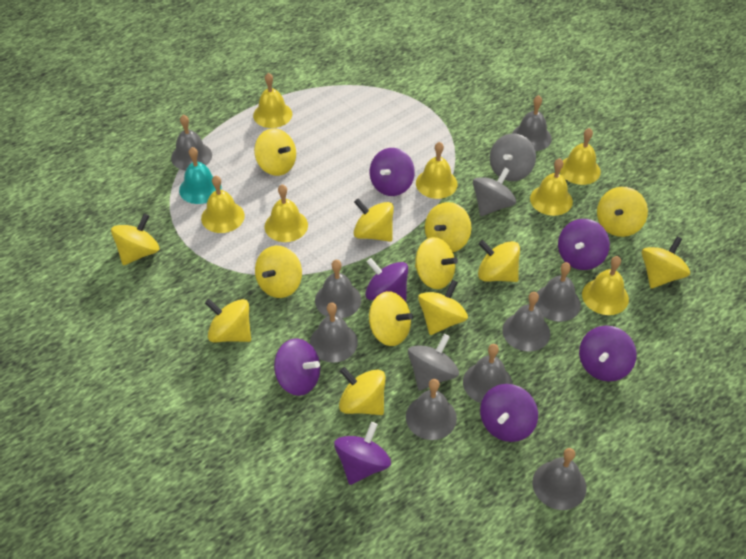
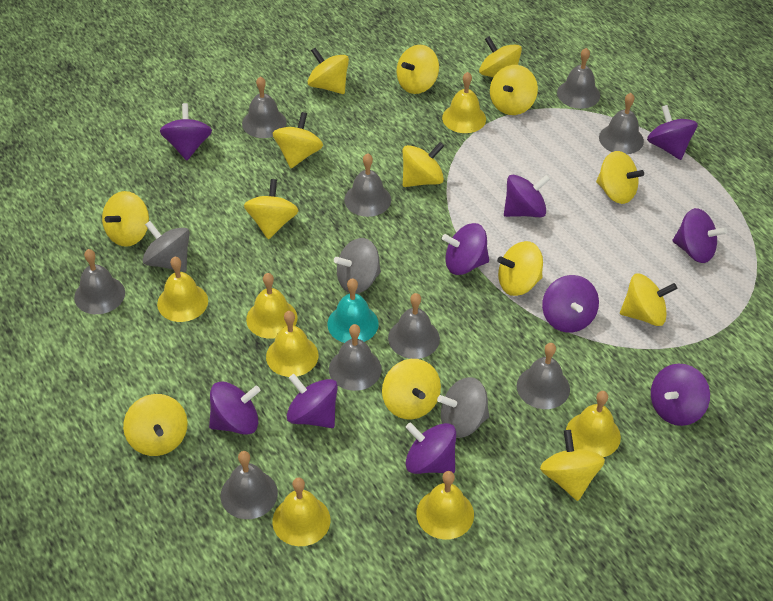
purple spinning top: [274,338,320,396] [334,422,391,485] [365,258,408,302] [370,148,415,196] [480,384,538,442] [558,219,610,270] [579,326,637,381] = 7 -> [160,103,212,160] [209,382,260,435] [287,374,338,428] [405,422,456,474] [442,223,489,275] [504,174,550,217] [542,275,599,333] [647,105,698,160] [651,364,710,426] [673,208,727,263] = 10
yellow spinning top: [111,214,160,265] [205,299,251,342] [254,128,296,176] [255,246,302,298] [339,367,385,415] [354,199,394,242] [369,291,413,346] [415,237,458,289] [418,280,468,335] [425,202,471,252] [478,240,520,282] [597,187,648,237] [642,237,690,289] = 13 -> [102,191,149,247] [123,394,188,456] [244,179,298,239] [273,112,323,168] [308,47,349,94] [382,359,441,419] [397,45,439,94] [403,142,444,187] [479,36,522,77] [490,65,538,115] [497,241,543,296] [540,430,605,501] [596,151,644,204] [620,273,677,326] = 14

